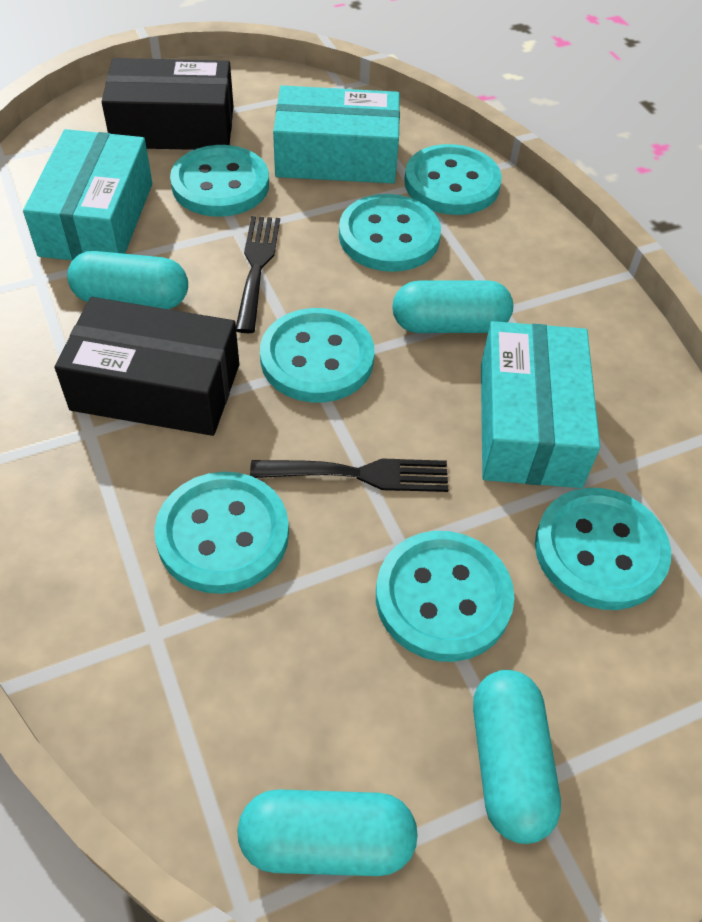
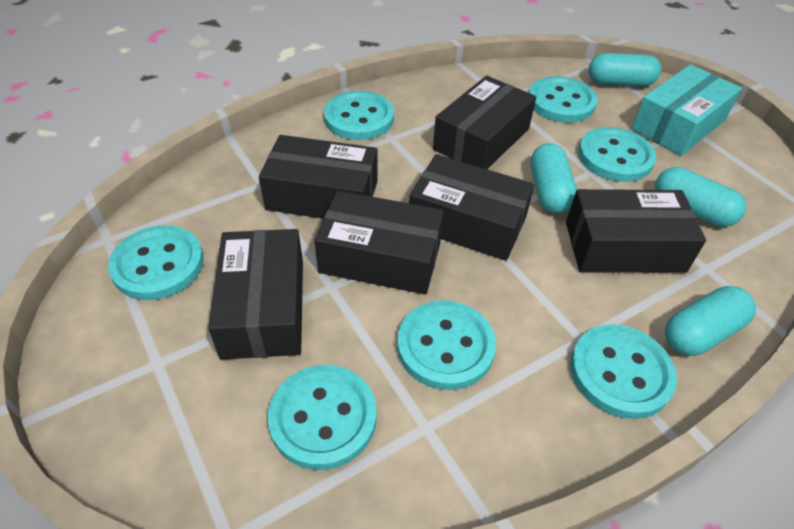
black box: [55,297,239,436] [102,58,233,150] = 2 -> [208,229,303,360] [259,135,378,219] [314,191,444,295] [409,154,534,261] [433,76,536,169] [566,189,706,273] = 6
black fork: [236,216,280,333] [250,459,448,492] = 2 -> none = 0
turquoise box: [23,129,152,260] [273,85,400,183] [481,321,600,488] = 3 -> [632,64,742,156] = 1

